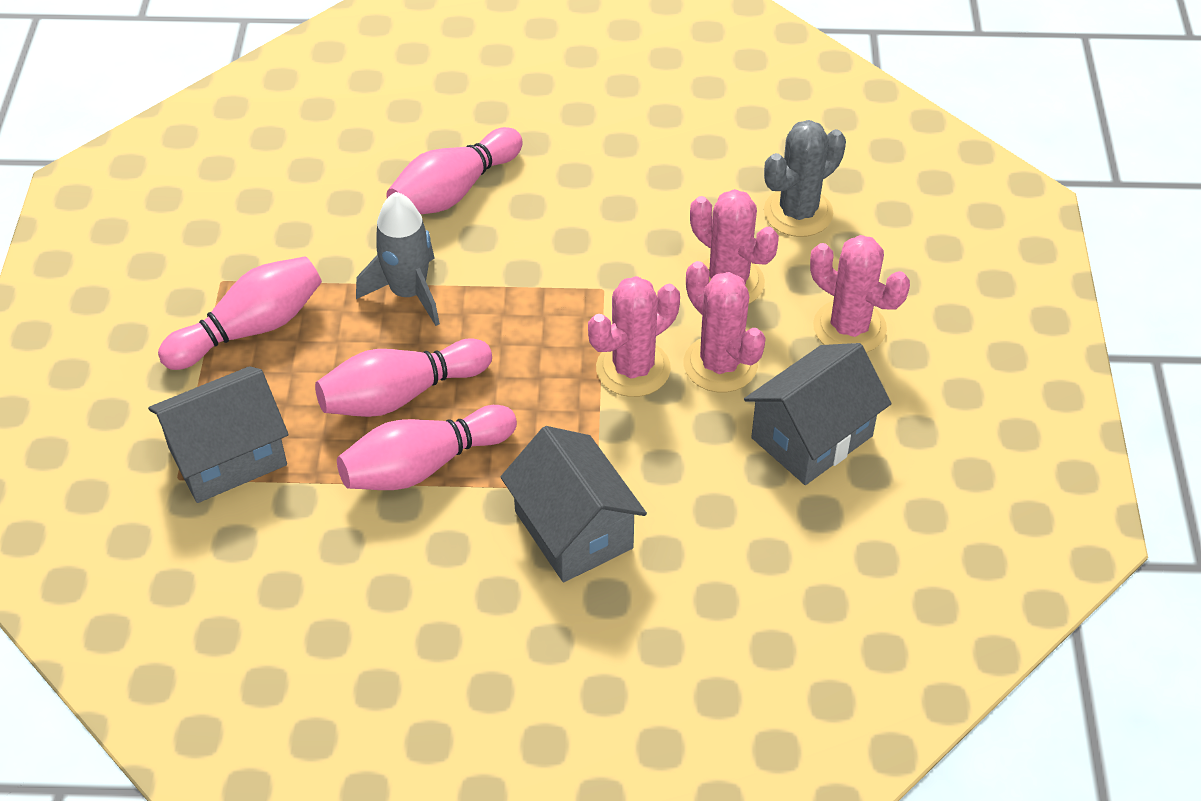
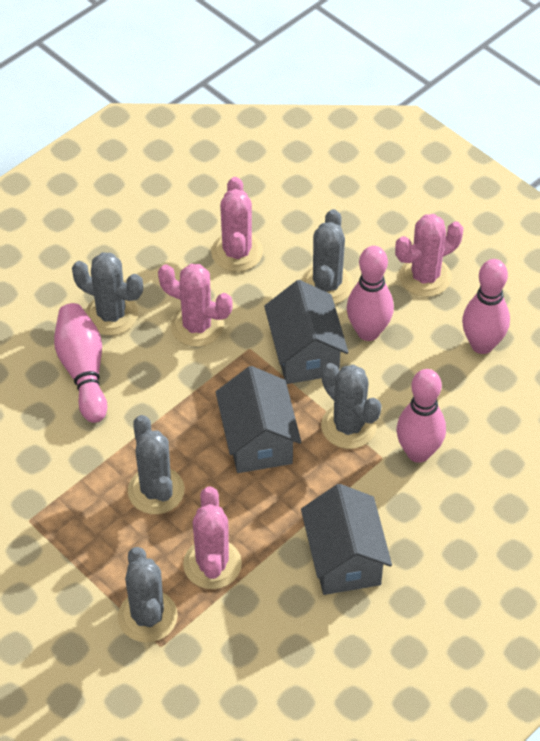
grey cactus: [764,120,846,237] = 1 -> [72,252,143,335] [118,547,178,643] [128,415,185,514] [301,209,353,304] [321,363,382,449] = 5
grey rocket: [356,192,440,326] = 1 -> none = 0

